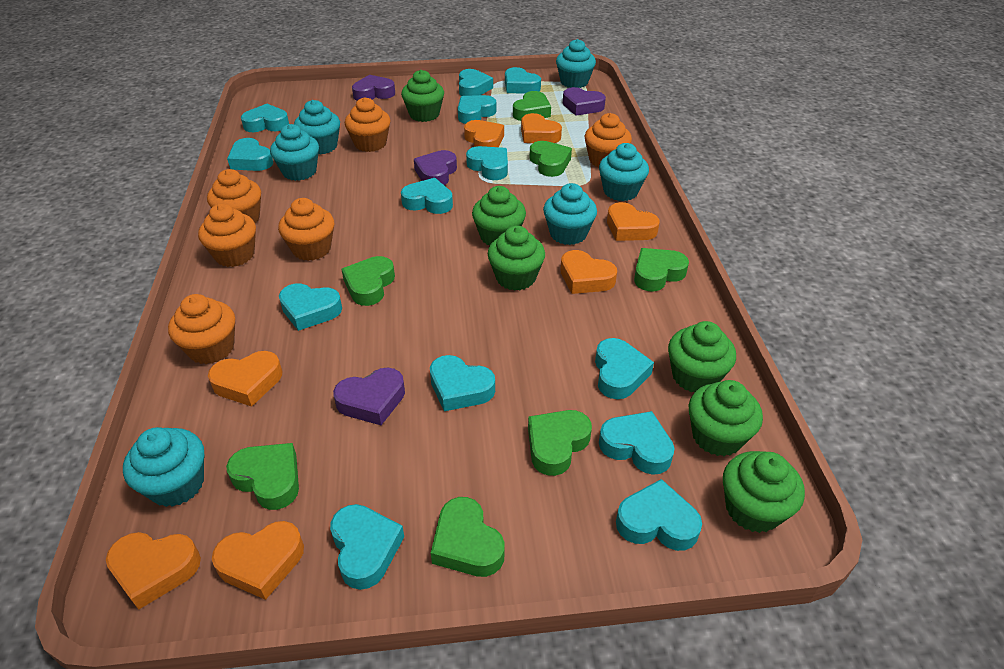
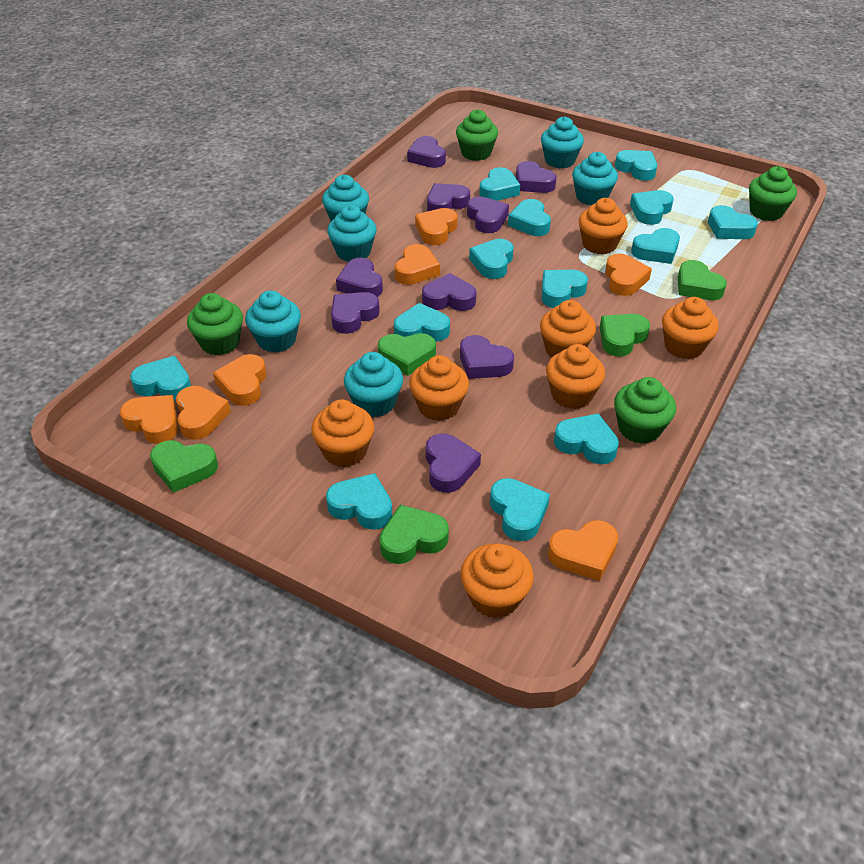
green cupcake: [401,70,444,122] [472,186,526,246] [488,225,545,291] [668,321,736,392] [689,380,763,456] [723,451,805,533] = 6 -> [187,293,243,355] [456,109,498,161] [614,377,676,444] [749,166,797,221] = 4
green heart: [226,443,299,510] [341,256,395,306] [431,497,505,577] [513,91,551,121] [528,410,592,476] [530,141,572,177] [634,248,689,291] = 7 -> [150,440,218,493] [378,333,436,376] [380,505,449,564] [600,314,650,357] [678,260,727,300] = 5
orange cupcake: [168,294,235,364] [198,204,256,267] [207,169,261,223] [278,198,334,261] [345,97,391,152] [584,113,632,168] = 6 -> [311,399,374,467] [409,355,469,421] [460,543,534,618] [540,300,596,357] [546,344,605,409] [579,198,628,255] [662,297,719,359] = 7
purple heart: [333,368,405,425] [352,75,395,101] [414,150,457,185] [563,87,606,116] = 4 -> [331,292,380,334] [336,258,383,297] [407,136,446,168] [422,273,476,311] [426,433,481,493] [427,183,470,211] [460,335,514,379] [467,196,509,233] [516,161,557,193] = 9

